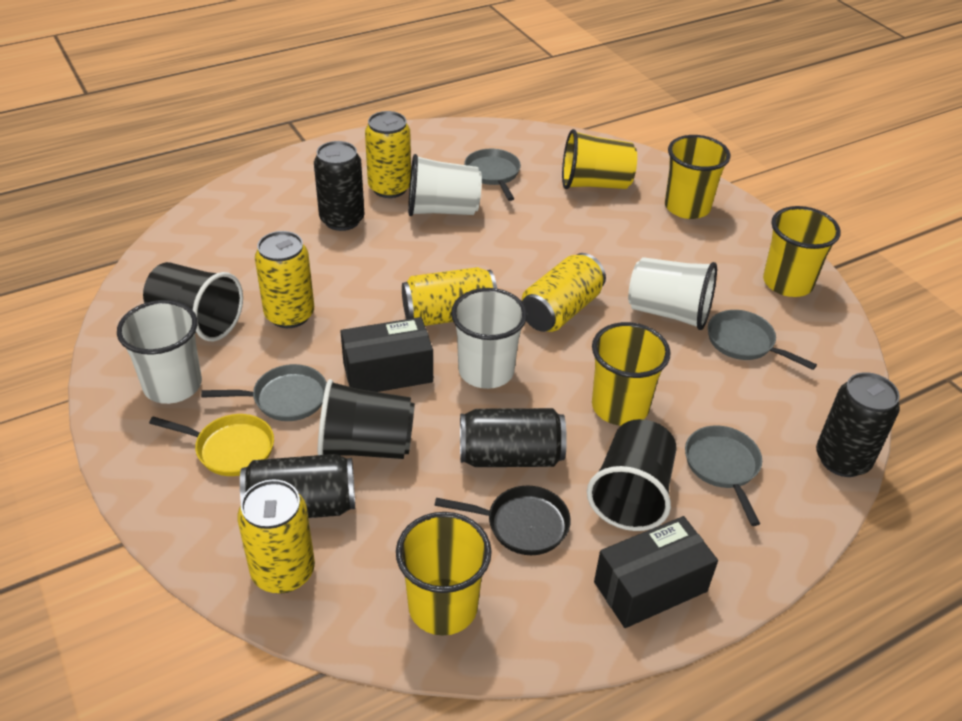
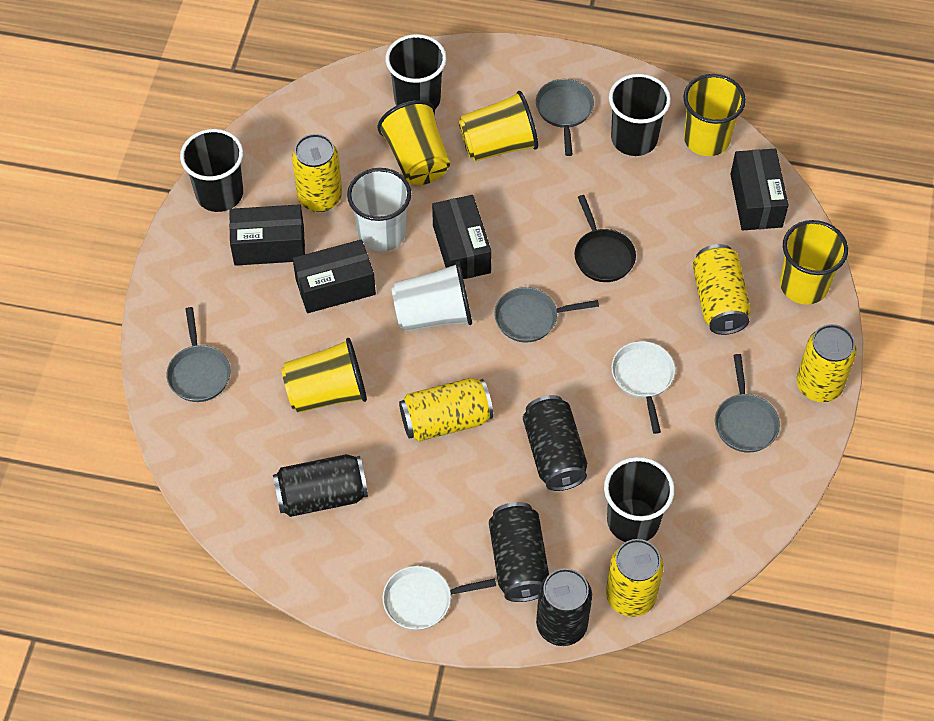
black box: [340,317,433,392] [594,516,718,628] = 2 -> [229,204,305,266] [293,239,376,313] [432,195,492,279] [730,149,788,230] = 4
black cup: [143,262,243,341] [318,379,415,459] [587,419,677,531] = 3 -> [180,129,243,212] [386,34,447,109] [604,457,675,542] [609,74,671,156] = 4
white cup: [117,300,202,404] [408,154,482,216] [451,288,527,389] [628,257,717,330] = 4 -> [347,168,411,251] [391,262,472,332] = 2
white pan: none = 0 -> [382,566,496,630] [611,341,675,434] = 2
yellow pan: [149,414,274,476] = 1 -> none = 0

